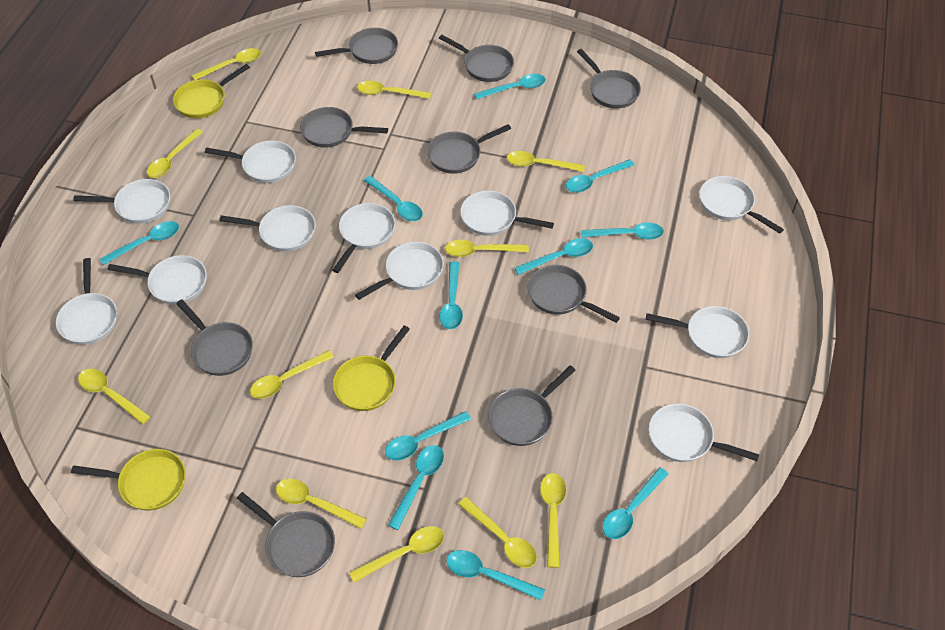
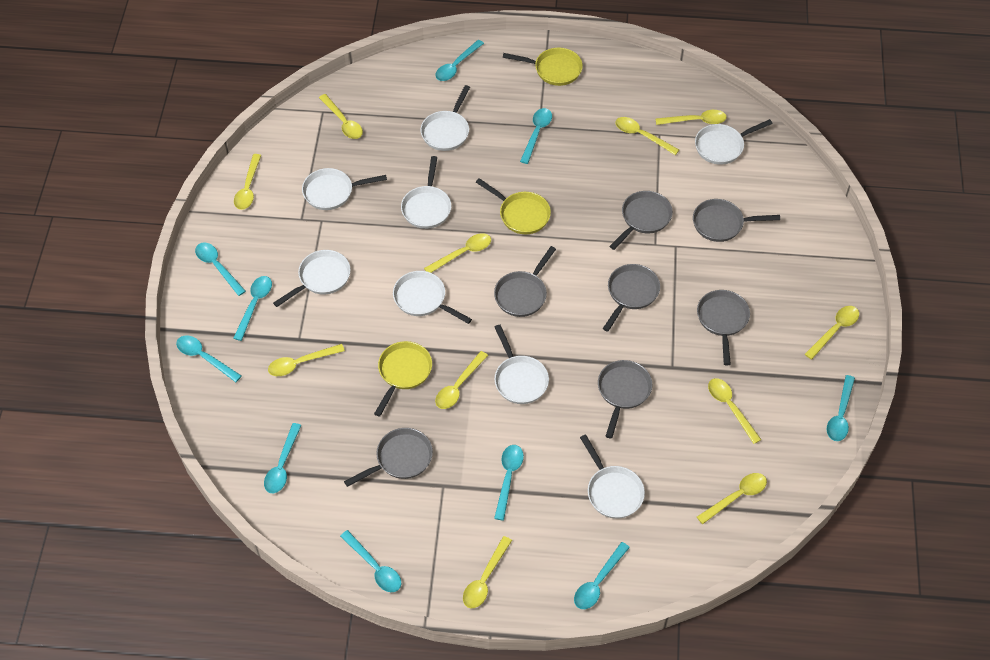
grey pan: [176,299,253,376] [237,492,335,577] [300,107,388,148] [315,28,398,64] [427,124,511,174] [439,35,514,82] [489,365,575,446] [528,265,620,323] [577,49,641,109] = 9 -> [344,428,433,487] [494,246,556,317] [598,360,652,439] [603,264,660,332] [609,191,673,250] [693,199,780,242] [697,290,750,365] = 7
turquoise spoon: [100,221,179,265] [364,176,423,221] [385,411,471,461] [388,445,444,530] [439,261,463,329] [446,550,545,600] [474,74,546,99] [515,238,593,275] [566,159,635,193] [581,222,664,240] [603,467,669,539] = 11 -> [176,336,242,382] [195,243,246,296] [233,276,272,341] [264,423,302,493] [340,530,401,592] [435,40,484,81] [494,445,524,521] [520,108,552,164] [574,542,630,609] [826,375,855,441] = 10
white pan: [56,258,117,345] [73,179,170,224] [108,255,207,305] [205,140,296,183] [219,205,316,251] [332,203,395,273] [355,241,444,300] [460,190,554,236] [646,306,749,358] [649,404,759,462] [699,176,784,234] = 11 -> [273,250,351,307] [302,168,387,210] [393,271,472,324] [401,156,451,229] [420,85,470,151] [494,325,549,404] [580,434,645,519] [695,119,772,165] = 8

